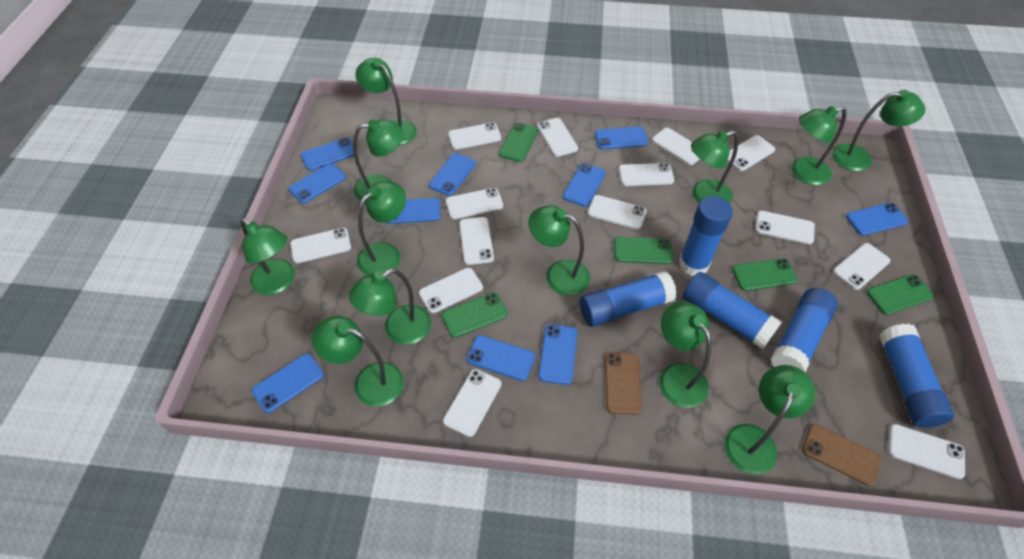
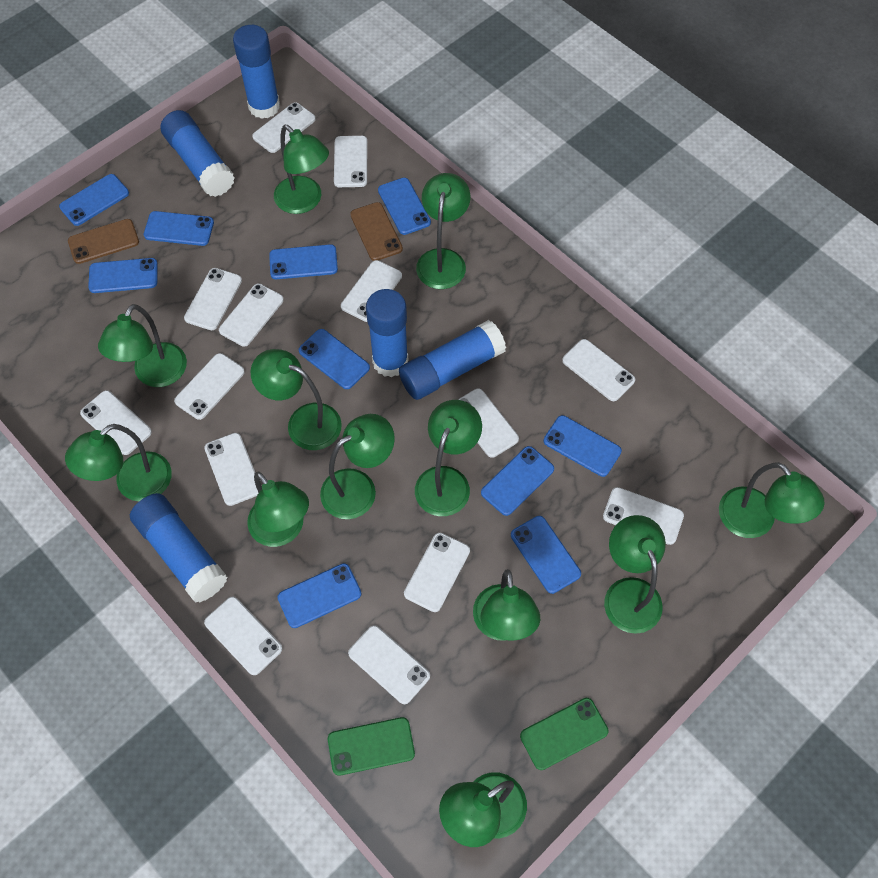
green phone: [442,292,508,338] [499,122,538,162] [614,237,673,264] [732,258,798,291] [867,274,934,315] = 5 -> [328,717,415,776] [520,698,609,770] = 2

